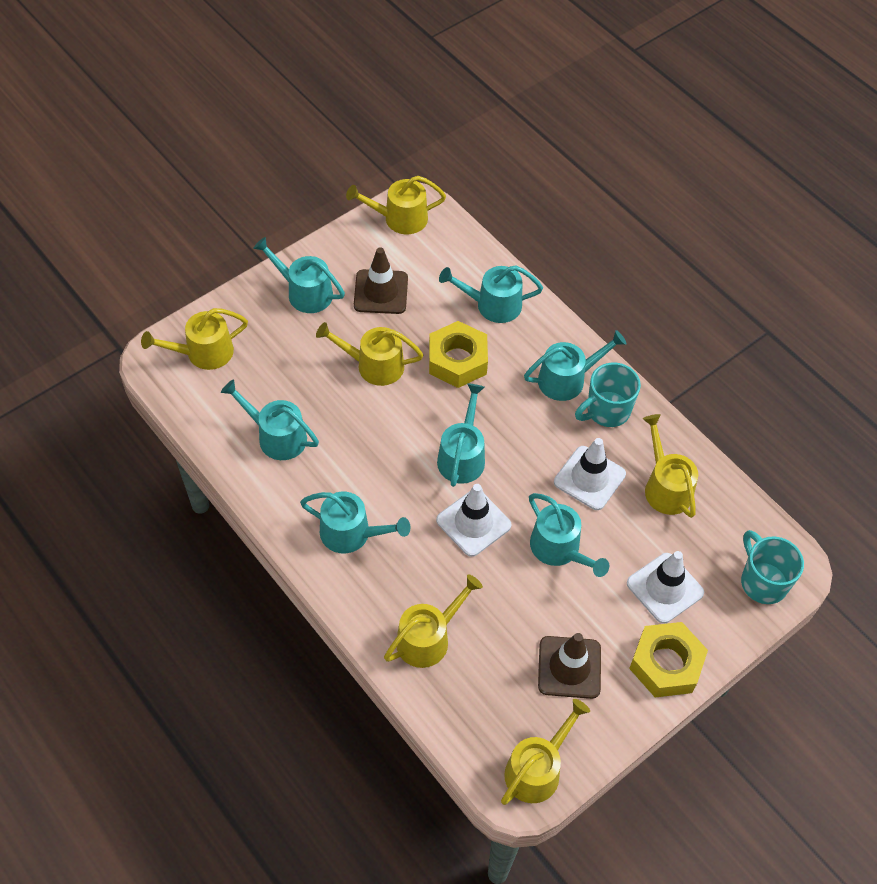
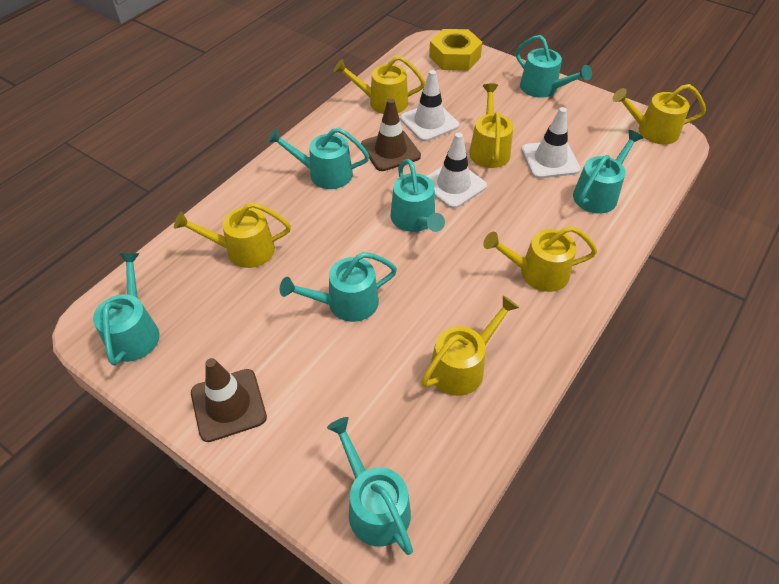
turquoise mug: [575,362,641,427] [741,530,804,604] = 2 -> none = 0
yellow nut: [429,321,488,388] [629,622,708,697] = 2 -> [429,29,482,71] = 1

